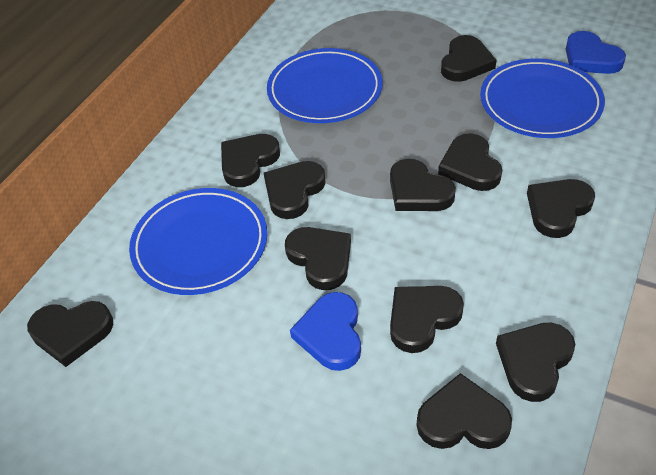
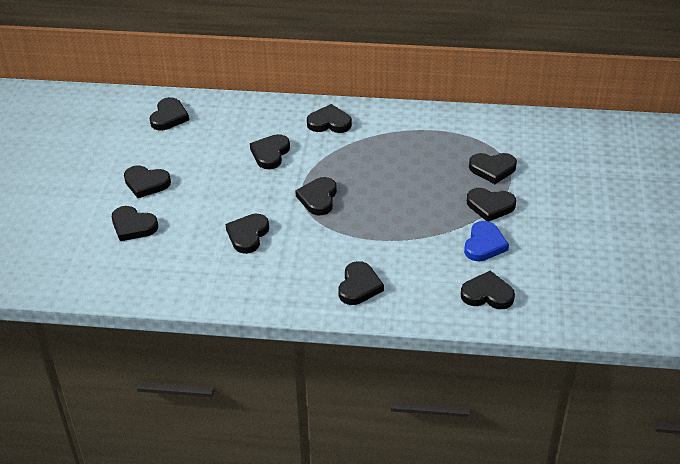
blue heart: [290,292,361,371] [566,31,626,74] = 2 -> [464,221,509,261] = 1
blue plate: [129,188,267,295] [267,48,383,123] [480,58,605,138] = 3 -> none = 0

